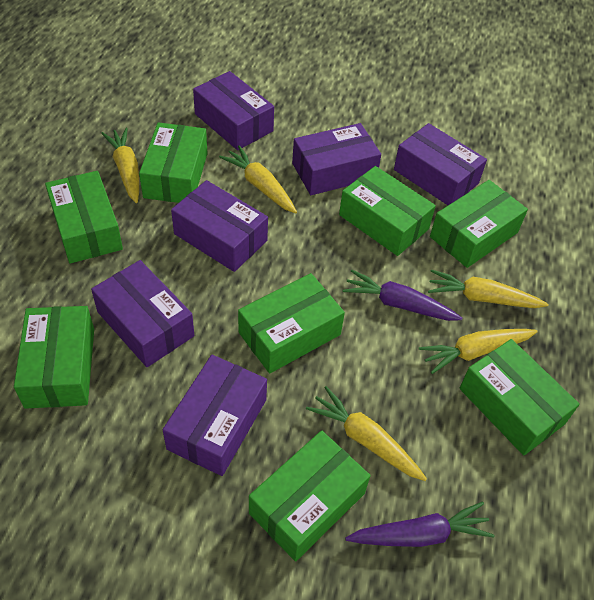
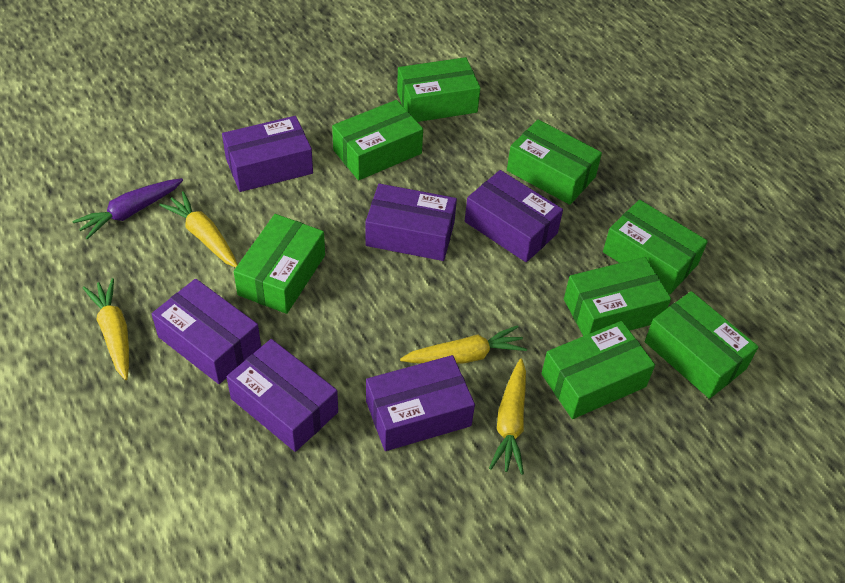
purple carrot: [343,270,462,321] [345,502,495,547] = 2 -> [73,178,183,240] = 1
yellow carrot: [101,128,139,203] [219,145,297,213] [306,386,427,481] [419,329,538,374] [428,269,549,308] = 5 -> [83,278,129,380] [159,191,238,267] [400,325,527,364] [489,359,526,475] = 4

